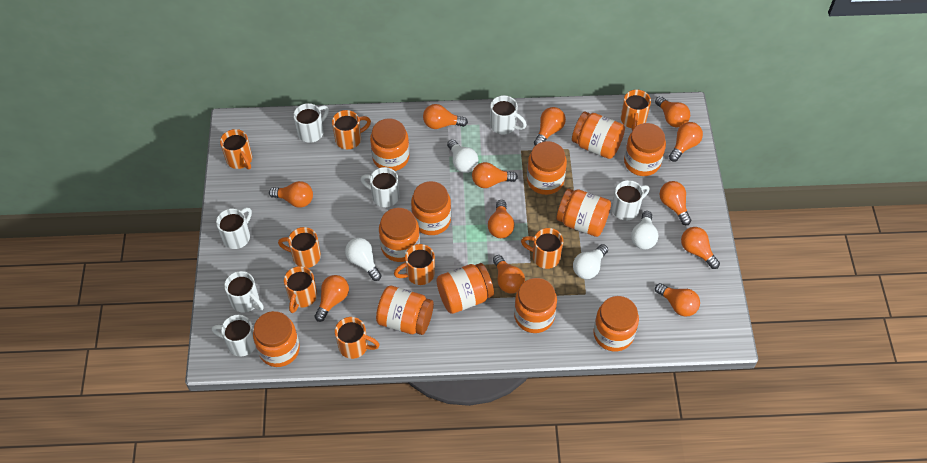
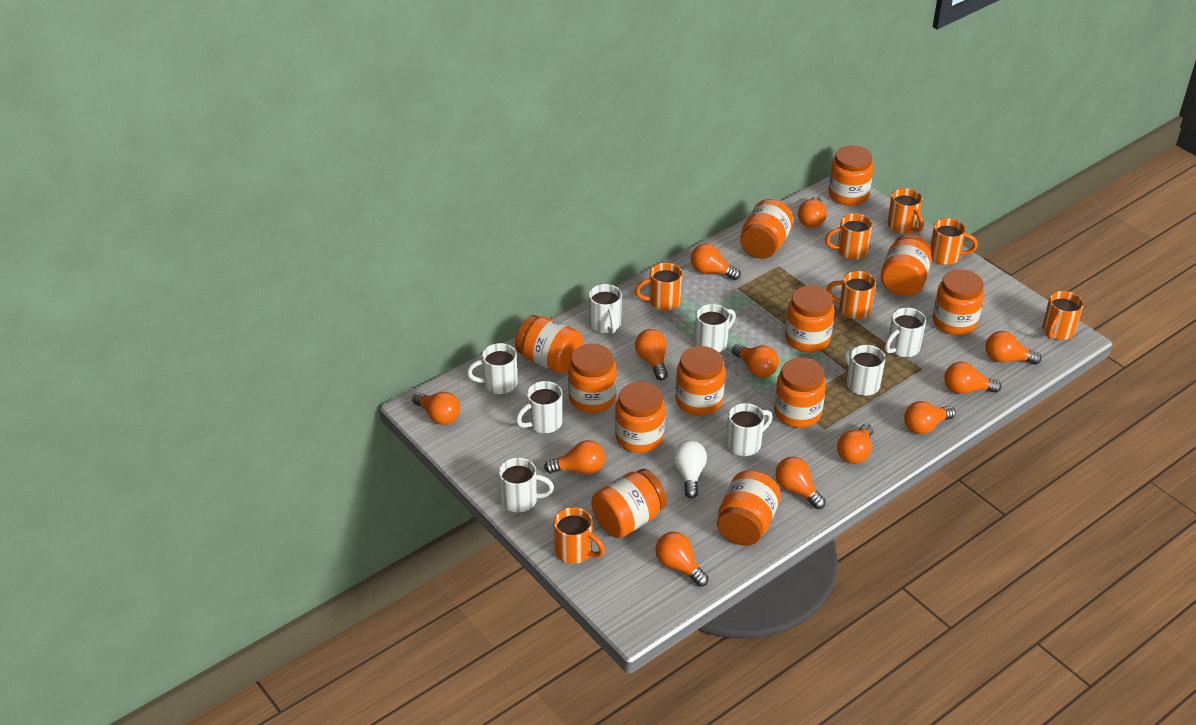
orange mug: [220,129,252,169] [278,227,321,268] [284,266,317,313] [332,110,371,149] [335,317,380,359] [394,244,435,285] [521,228,563,269] [621,90,651,131] = 8 -> [553,507,605,564] [635,263,683,311] [825,213,873,260] [826,271,876,319] [887,188,924,234] [930,218,978,265] [1042,291,1083,340] = 7
white light bulb: [345,238,382,281] [447,139,478,173] [573,244,608,279] [631,211,658,249] = 4 -> [673,440,707,498] = 1
white mug: [212,315,256,357] [216,207,252,249] [224,271,264,313] [293,103,329,143] [360,167,399,207] [490,95,527,135] [612,180,650,221] = 7 -> [467,343,517,394] [498,457,554,512] [516,381,563,433] [588,284,622,334] [695,304,736,352] [726,403,773,456] [845,345,886,396] [885,307,926,357] = 8

